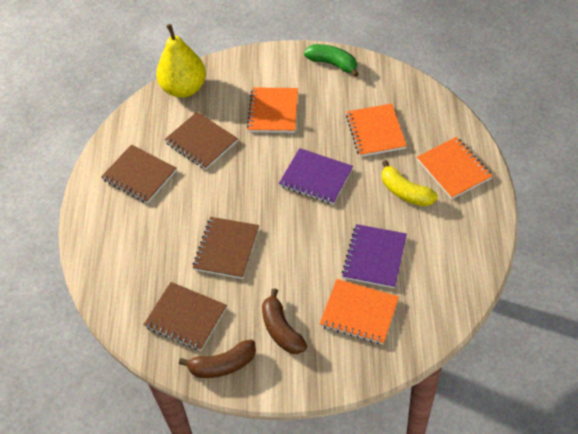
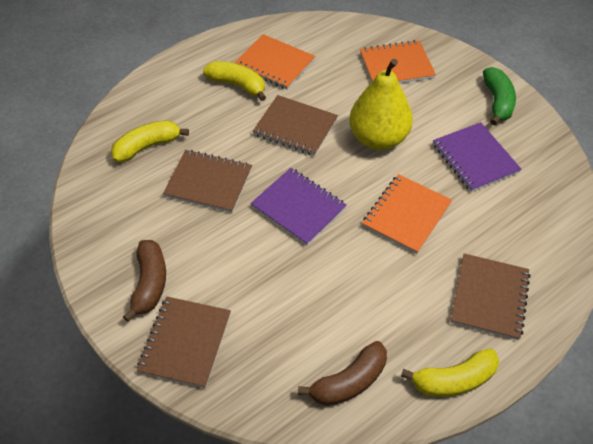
orange notebook: [247,87,298,133] [320,279,399,344] [346,103,407,157] [417,137,492,199] = 4 -> [235,34,315,90] [360,40,436,83] [362,174,452,254] = 3
yellow banana: [382,160,438,206] = 1 -> [111,120,189,162] [203,61,266,101] [401,349,499,397] = 3

